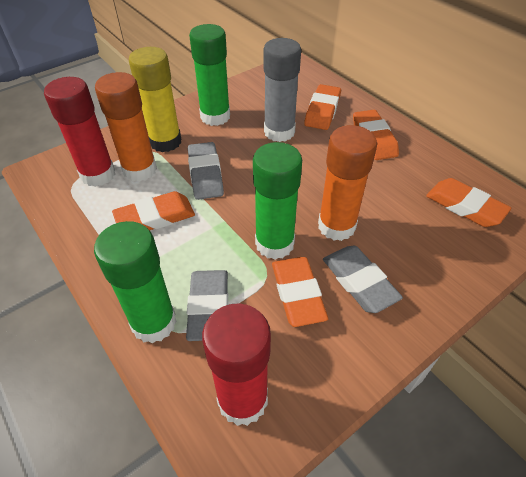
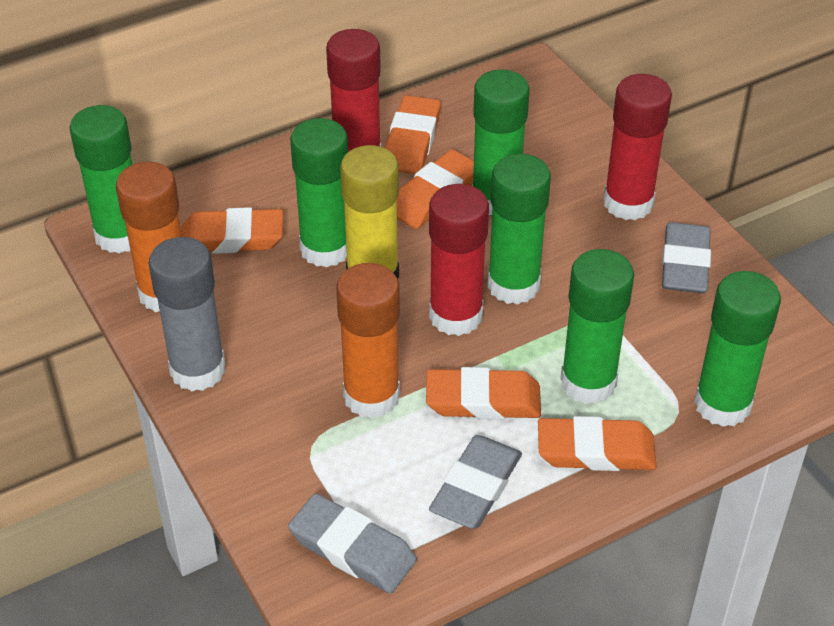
green glue stick: [94,221,177,343] [189,24,230,126] [253,142,302,260] = 3 -> [69,105,132,254] [290,118,348,267] [472,69,530,215] [488,154,551,305] [560,249,634,404] [694,271,781,427] = 6
red glue stick: [44,77,115,187] [202,303,271,426] = 2 -> [326,29,381,152] [429,184,489,336] [603,74,672,220] = 3

